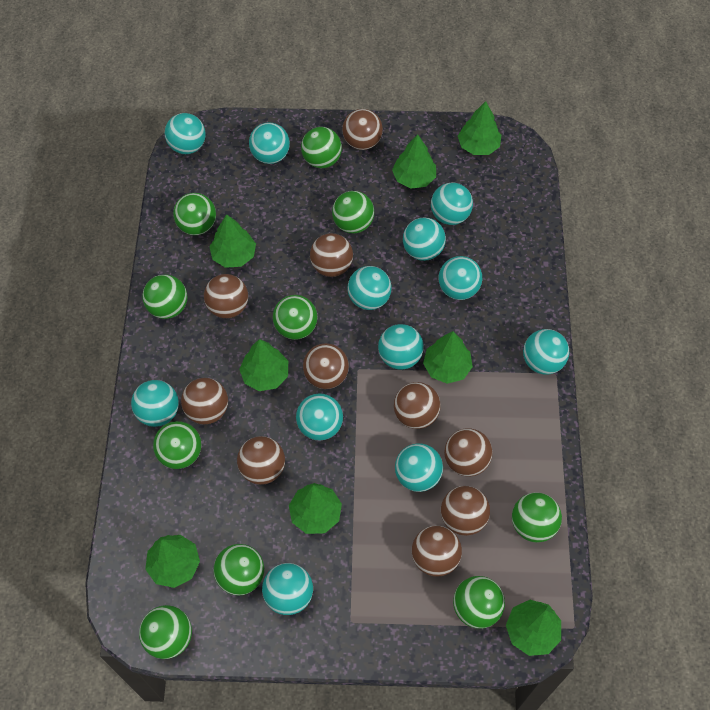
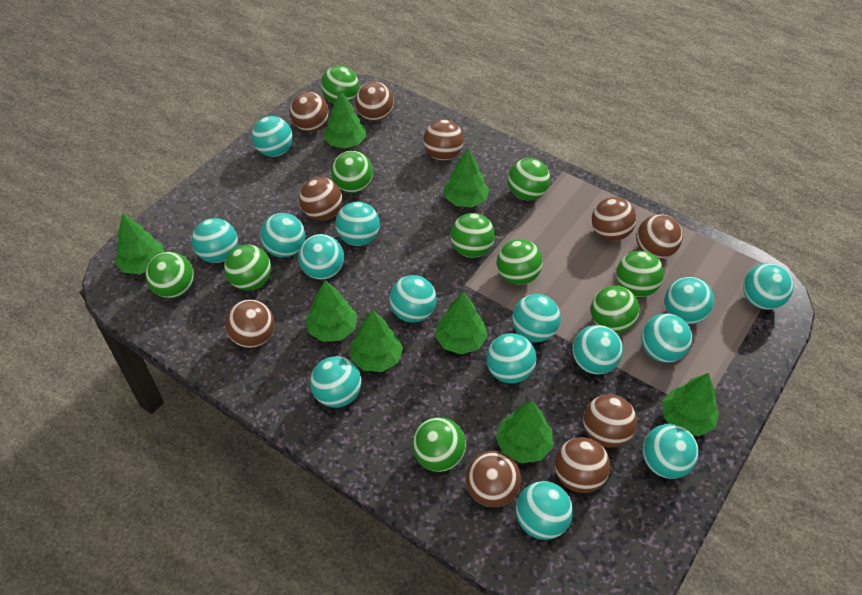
turquoise ball: [131,380,179,427] [165,113,206,154] [249,122,290,164] [262,563,313,615] [296,393,343,441] [348,266,391,310] [378,324,424,369] [395,444,443,492] [403,217,446,261] [431,182,473,225] [438,256,482,300] [523,329,569,375] = 12 -> [192,218,238,263] [252,116,293,157] [260,213,306,258] [298,234,344,280] [310,356,362,408] [336,202,380,246] [389,275,437,323] [486,333,537,383] [512,294,561,342] [516,481,573,540] [572,325,623,375] [641,313,692,363] [643,424,699,479] [665,277,714,324] [743,263,794,310] = 15

